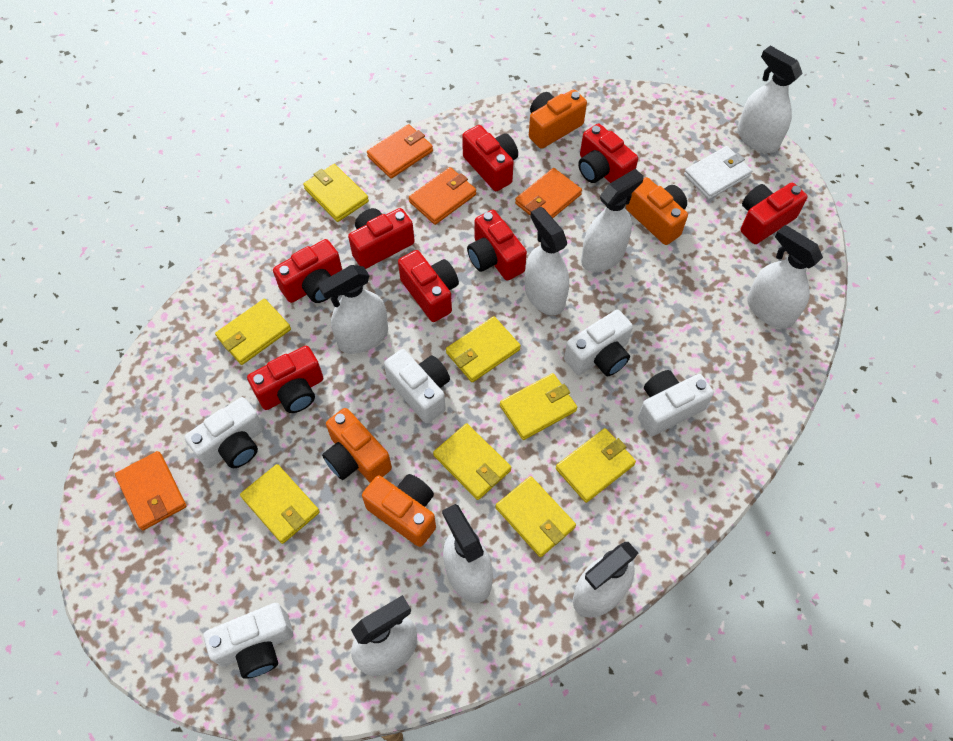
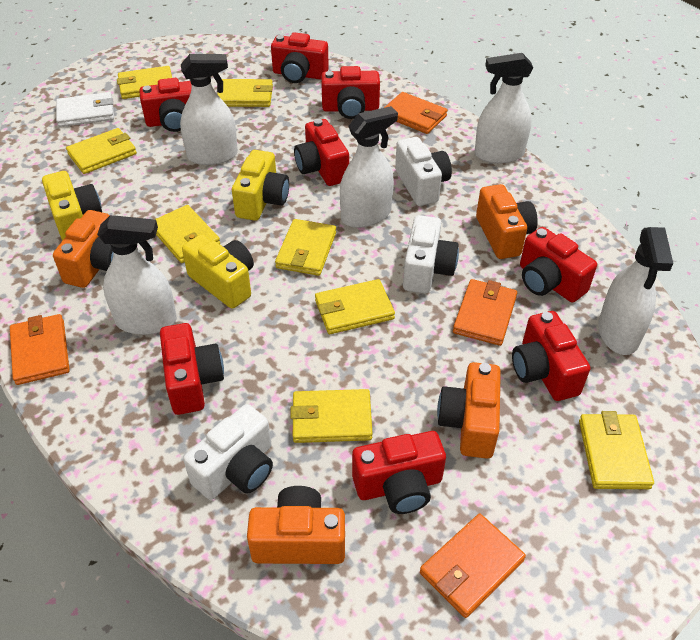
white camera: [184,397,264,468] [203,603,293,679] [384,349,450,423] [564,310,633,376] [638,370,714,436] = 5 -> [183,404,273,500] [395,137,452,206] [403,215,459,294] = 3
white spray bottle: [318,265,388,354] [351,595,417,676] [442,504,493,603] [525,207,569,315] [573,542,639,618] [581,169,644,272] [737,46,803,153] [747,225,823,329] = 8 -> [97,215,177,335] [180,54,238,165] [340,106,398,228] [475,53,533,164] [598,227,673,355] = 5
yellow camera: none = 0 -> [42,171,102,241] [182,234,254,309] [232,150,289,221] = 3

